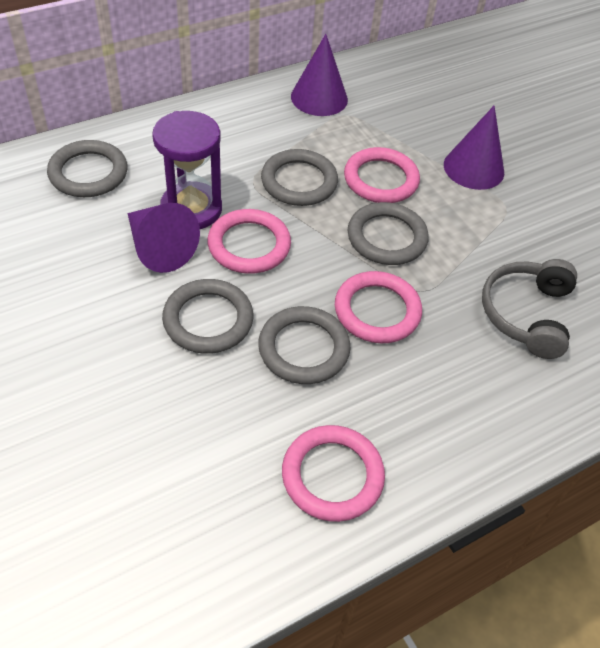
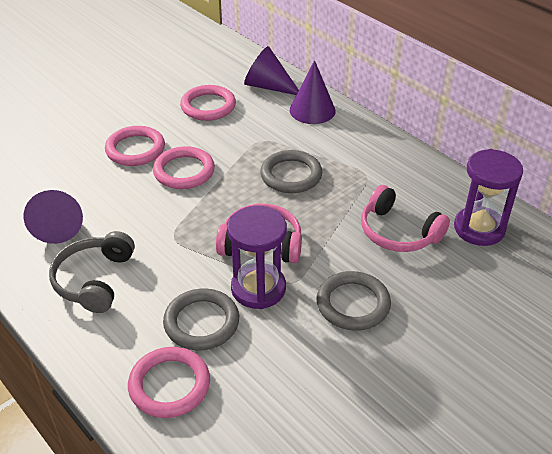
grey ring: [47,140,128,197] [162,279,253,354] [258,306,350,384] [261,149,338,206] [348,202,429,265] = 5 -> [163,288,239,350] [260,150,322,193] [316,271,391,331] = 3
pink headphones: none = 0 -> [216,204,302,263] [361,185,450,252] = 2
purple hourglass: [152,111,222,229] = 1 -> [227,206,287,309] [454,149,523,246] = 2

